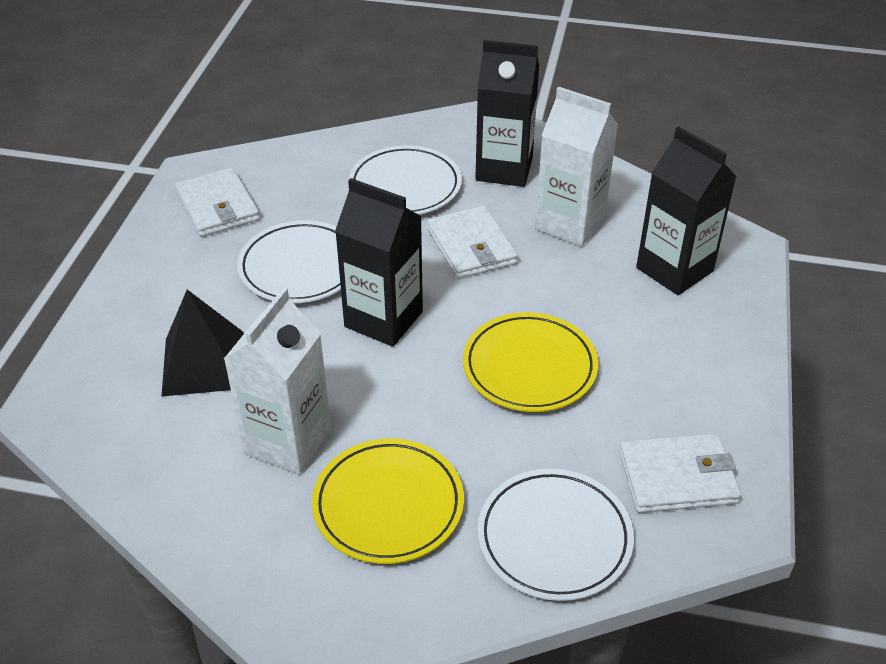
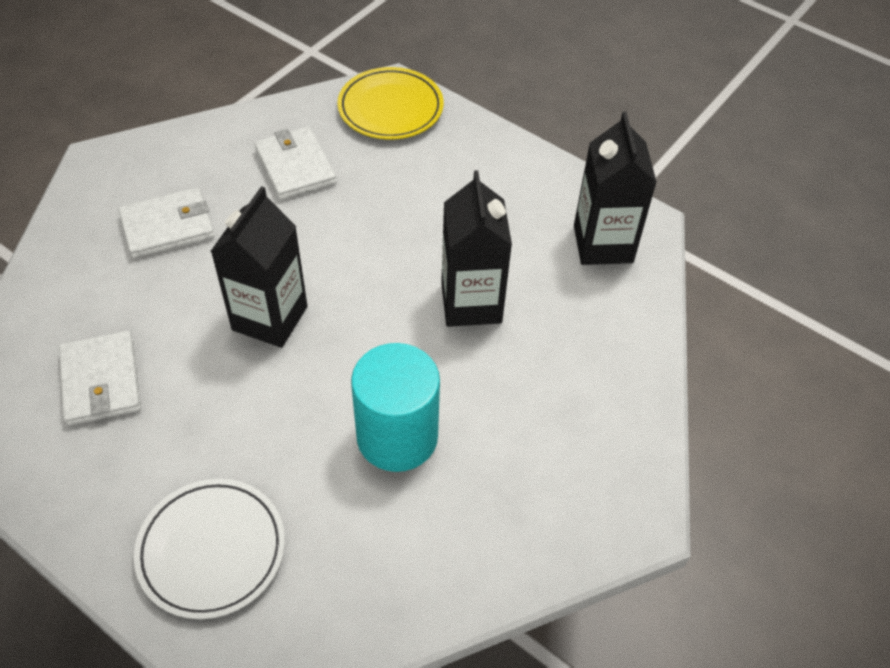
black pyramid: [161,290,244,397] = 1 -> none = 0
turquoise cylinder: none = 0 -> [351,343,440,472] = 1
white carton: [224,287,331,475] [535,87,618,247] = 2 -> none = 0
white plate: [237,220,341,303] [349,145,462,215] [477,469,634,601] = 3 -> [134,479,285,619] = 1
yellow plate: [312,439,464,564] [463,312,598,412] = 2 -> [337,67,444,139] = 1

